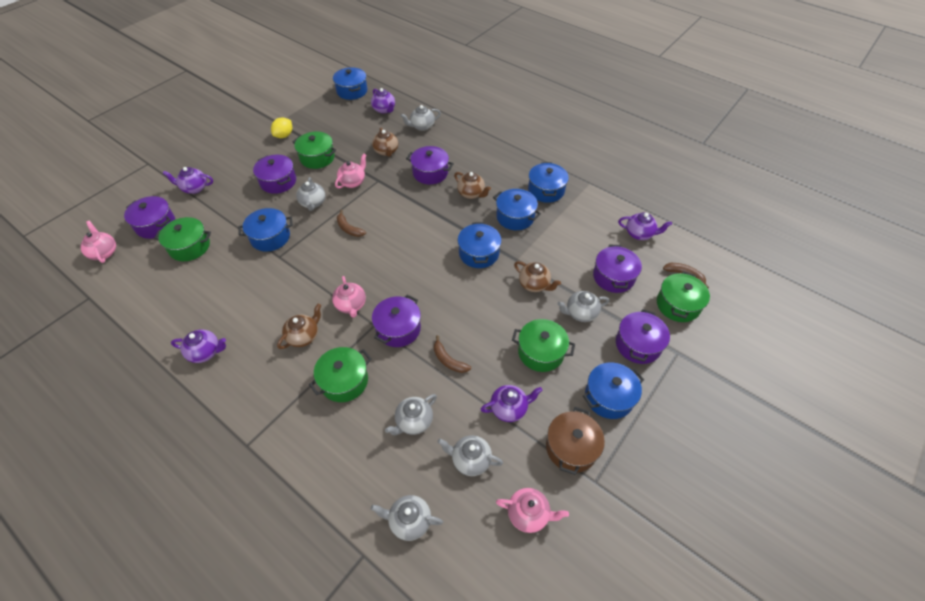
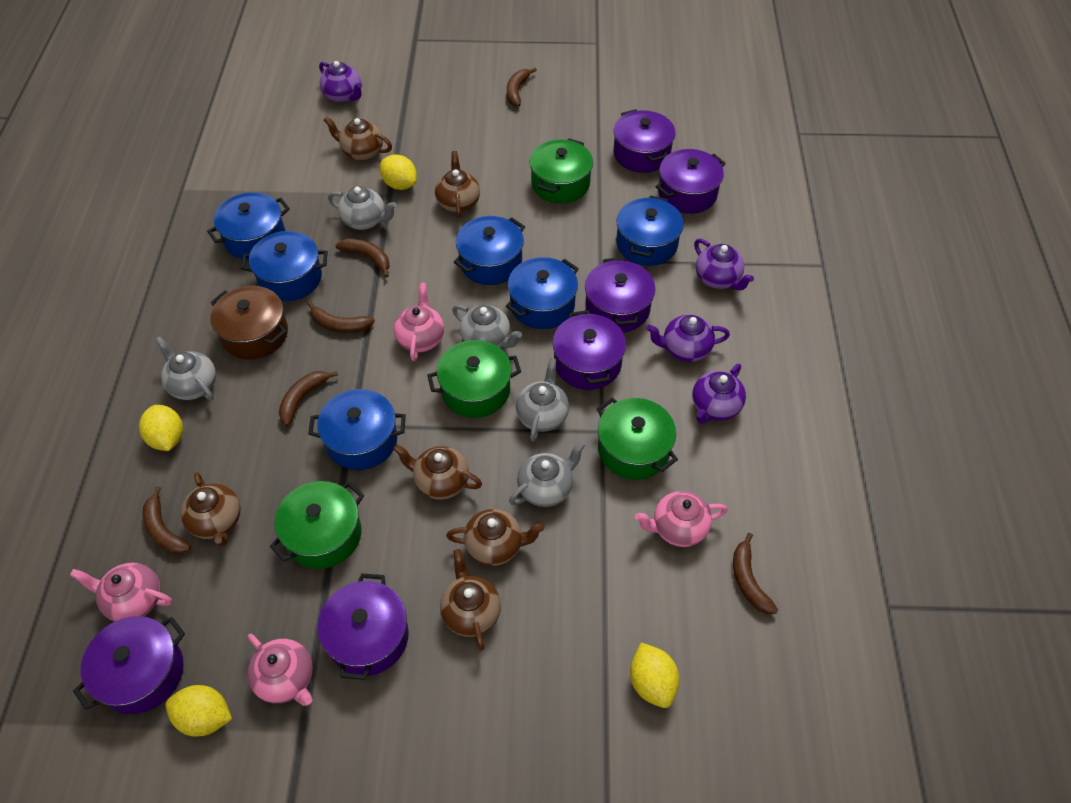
brown banana: [337,210,366,237] [434,335,471,373] [663,263,709,288] = 3 -> [143,486,191,554] [279,371,338,426] [307,301,375,333] [335,238,390,278] [507,67,537,107] [733,533,778,614] = 6
brown teapot: [277,303,321,349] [372,128,398,157] [454,172,491,199] [514,261,561,292] = 4 -> [181,472,240,547] [323,116,392,161] [393,444,482,500] [435,151,480,218] [440,549,501,651] [446,509,545,566] = 6
green pot: [154,217,211,261] [293,132,336,169] [309,347,371,402] [512,319,575,372] [657,271,710,322] = 5 -> [270,481,364,569] [427,340,521,418] [530,138,593,204] [597,398,678,480] = 4
grey teapot: [296,177,326,211] [371,495,443,541] [385,394,437,435] [401,105,441,131] [437,435,503,476] [557,291,609,322] = 6 -> [155,336,216,401] [328,186,397,230] [452,305,522,348] [509,441,585,507] [516,358,569,442] = 5
purple teapot: [162,167,213,194] [171,329,226,363] [371,88,395,114] [481,385,543,422] [618,212,672,240] = 5 -> [319,61,362,103] [646,315,730,362] [692,364,746,424] [694,239,754,290] = 4
yellow lemon: [271,117,292,138] = 1 -> [139,405,183,451] [165,685,232,736] [380,154,417,190] [630,643,679,708] = 4

